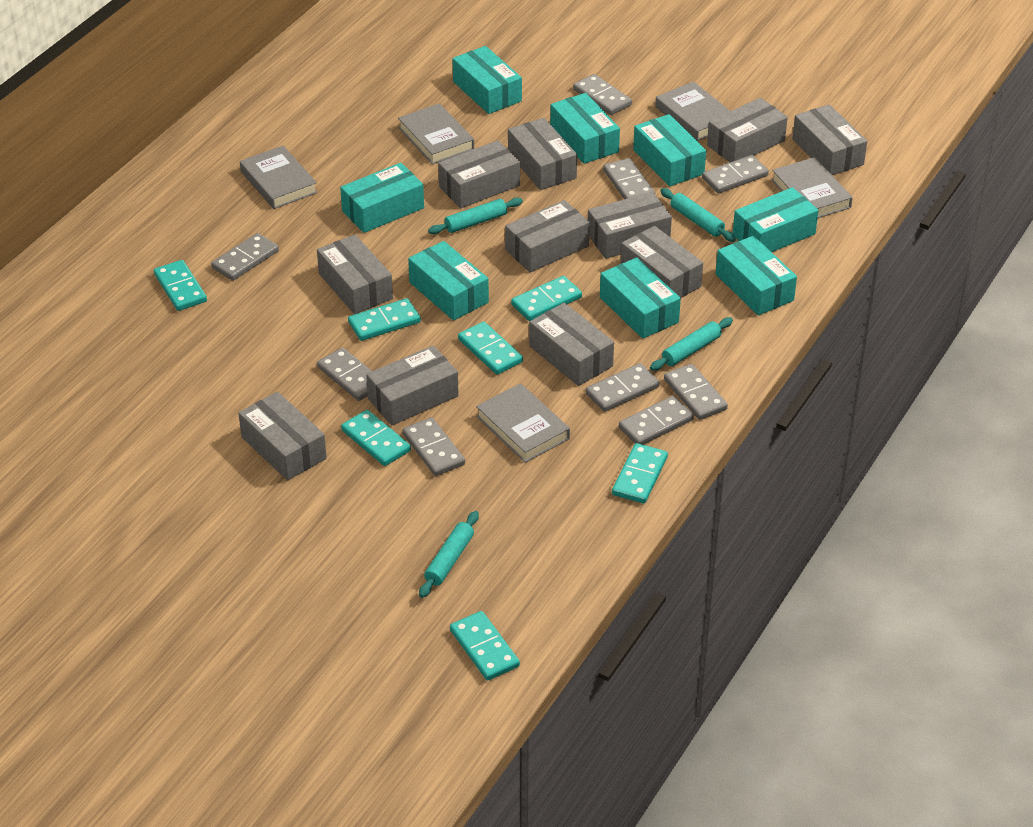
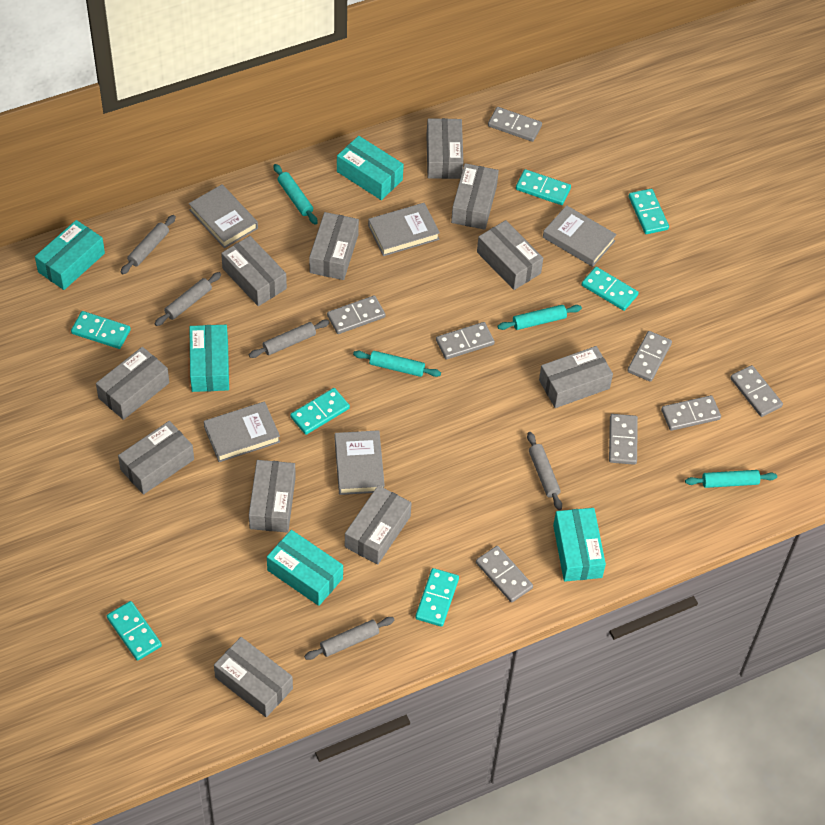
grey domino: [211,233,279,281] [317,347,372,401] [402,417,465,476] [573,74,632,115] [585,363,660,412] [603,158,655,199] [619,396,694,445] [664,364,728,420] [702,155,769,193] = 9 -> [327,295,385,334] [436,322,495,359] [476,546,533,603] [488,107,542,142] [609,414,638,465] [627,331,672,382] [661,395,721,431] [730,365,783,417] = 8
grey rolling pin: none = 0 -> [121,215,176,274] [154,272,221,326] [249,320,330,358] [304,617,394,660] [527,432,562,510] = 5
turquoise box: [340,163,424,233] [408,241,489,320] [452,46,522,114] [550,93,620,164] [600,257,681,339] [633,114,706,186] [716,236,797,315] [733,187,819,252] = 8 -> [35,220,105,290] [189,325,229,392] [267,530,343,606] [337,136,404,200] [553,508,606,582] = 5

